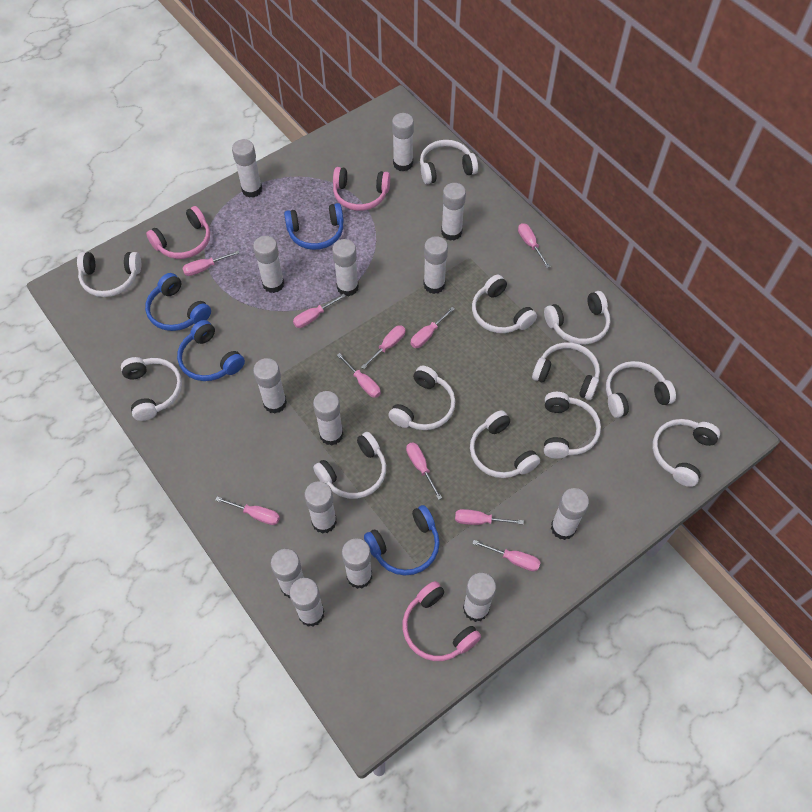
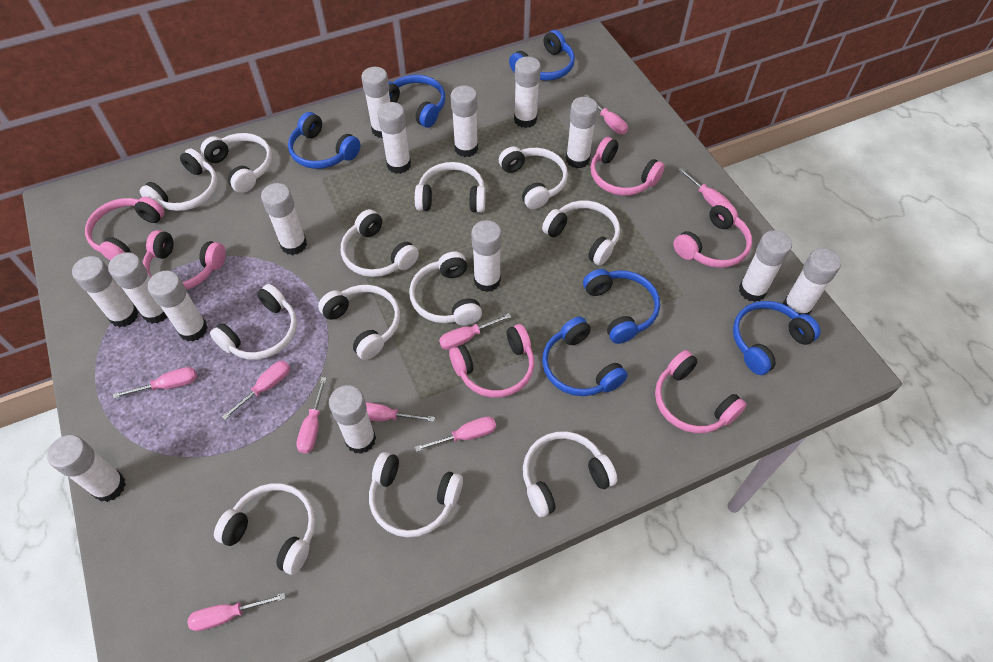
blue headphones: [145,273,211,331] [177,320,245,381] [284,203,344,250] [364,505,440,575] = 4 -> [288,112,361,169] [388,75,445,128] [509,30,575,81] [542,316,628,396] [583,269,660,344] [733,301,821,375] = 6
pink headphones: [146,206,210,259] [333,167,390,211] [403,581,481,661] = 3 -> [85,196,165,261] [143,230,226,290] [449,324,535,398] [591,137,665,196] [655,350,747,433] [673,201,752,268] = 6
pink screwdriver: [182,251,239,276] [216,497,280,525] [293,293,346,328] [337,353,381,398] [361,325,406,369] [406,442,442,500] [411,307,455,348] [455,509,524,525] [472,540,541,571] [518,223,550,268] = 10 -> [113,367,197,399] [187,593,286,631] [222,361,290,420] [296,377,327,454] [366,402,435,422] [415,416,496,452] [439,313,511,350] [584,94,628,134] [678,168,731,207] = 9

